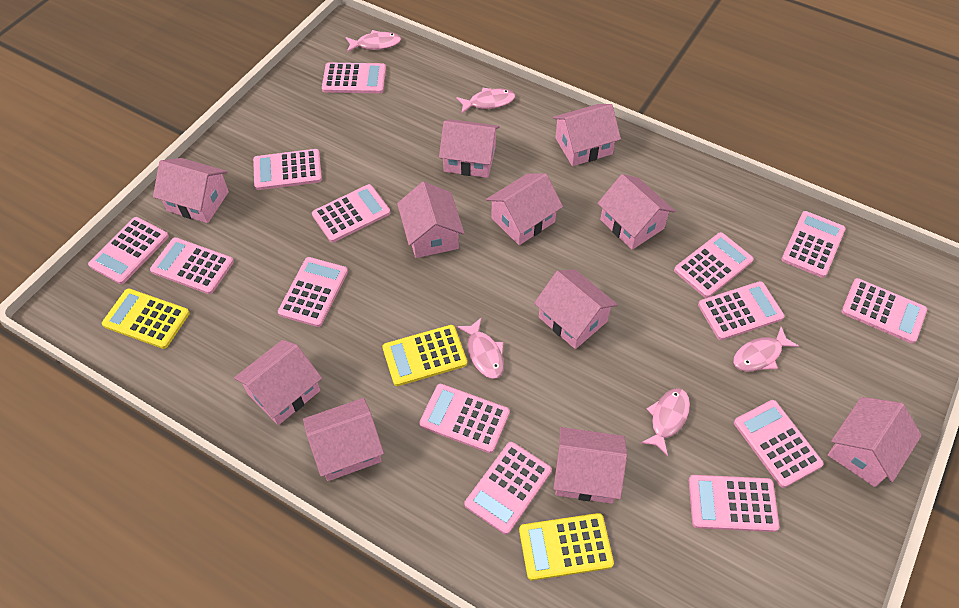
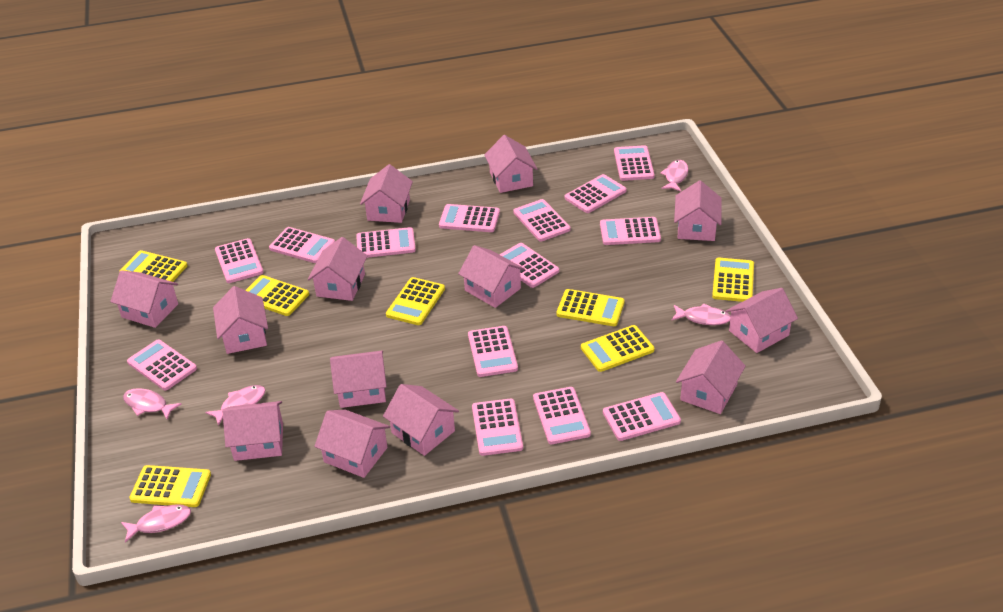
pink house: [153,158,229,223] [234,340,322,425] [303,398,384,481] [397,182,464,258] [439,119,500,178] [486,173,563,245] [534,269,618,349] [553,104,621,166] [553,427,627,504] [597,174,675,250] [828,397,922,487] = 11 -> [110,270,178,328] [213,286,268,354] [222,401,283,461] [308,237,367,301] [314,410,390,478] [330,351,387,408] [360,164,413,223] [383,384,459,456] [458,245,525,308] [484,135,537,193] [674,180,722,241] [676,340,746,414] [726,288,798,353] = 13
yellow calculator: [102,289,190,349] [382,325,467,386] [519,513,614,581] = 3 -> [119,250,187,282] [129,465,211,507] [246,275,309,316] [386,277,445,325] [556,289,624,326] [581,325,655,372] [712,258,754,302] = 7

